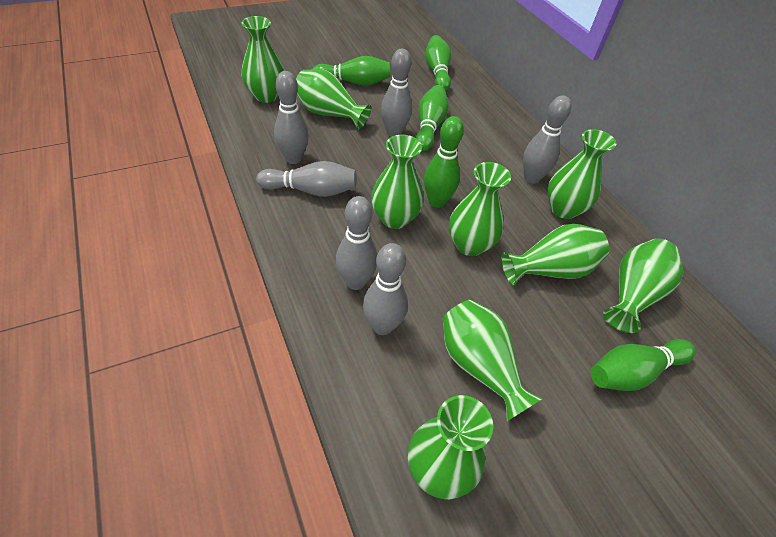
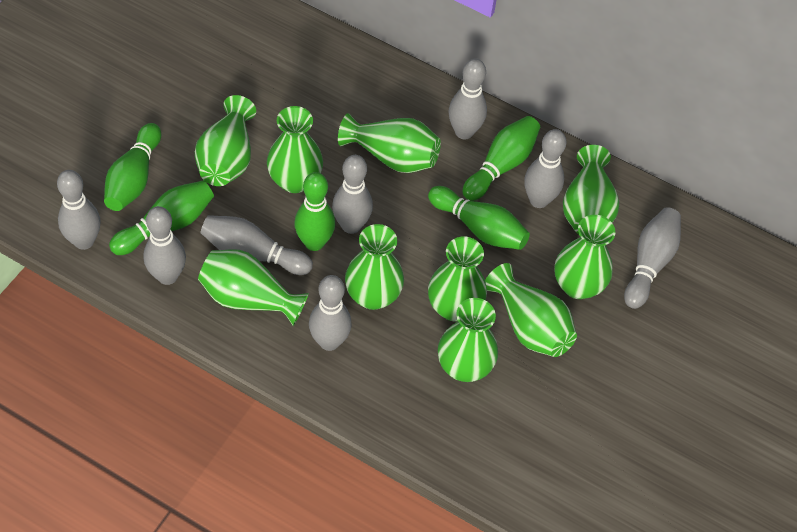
green vase: [241,16,284,103] [296,69,371,130] [371,135,424,229] [408,395,493,499] [443,300,543,421] [449,162,511,256] [501,224,609,286] [547,129,616,219] [603,239,683,333] = 9 -> [195,95,256,186] [198,249,309,326] [267,106,323,193] [338,113,441,173] [345,224,404,310] [428,237,487,321] [438,298,498,382] [485,263,577,357] [554,215,615,299] [563,145,619,235] = 10
grey bowling pin: [256,161,357,197] [274,71,309,164] [336,196,377,290] [363,243,408,335] [381,49,412,137] [523,95,572,184] = 6 -> [57,170,101,250] [144,206,186,285] [201,215,313,275] [309,275,352,351] [332,155,373,234] [448,59,487,140] [524,129,566,208] [624,207,681,309] = 8

